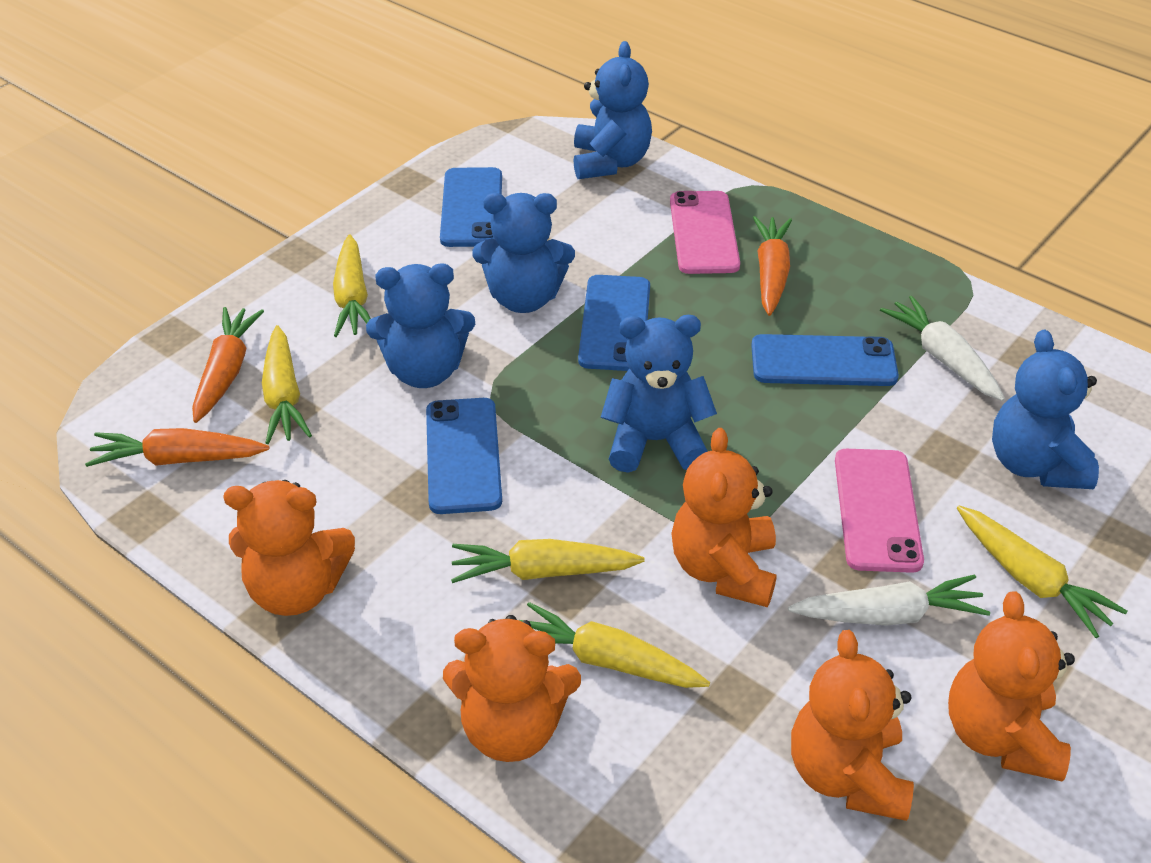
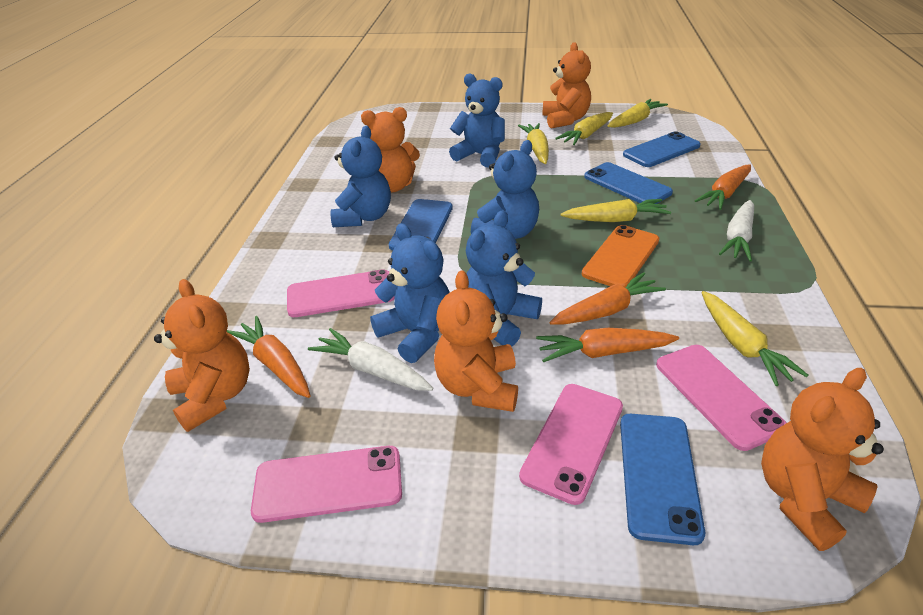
orange carrot: [85,428,269,467] [192,307,264,423] [753,216,792,316] = 3 -> [227,316,311,398] [536,328,679,362] [550,272,666,325] [695,165,751,210] = 4
orange phone: none = 0 -> [582,225,659,288] = 1
pink phone: [670,191,740,274] [835,449,924,573] = 2 -> [251,446,402,523] [287,269,395,317] [519,384,623,505] [656,345,787,451] = 4

